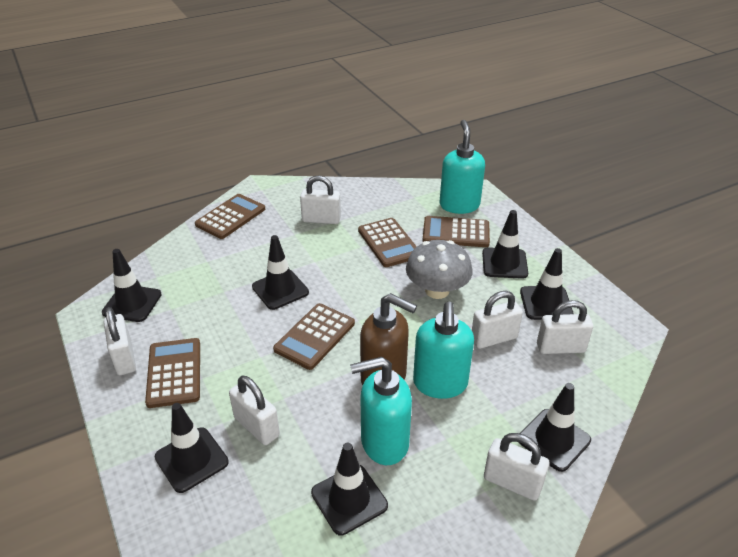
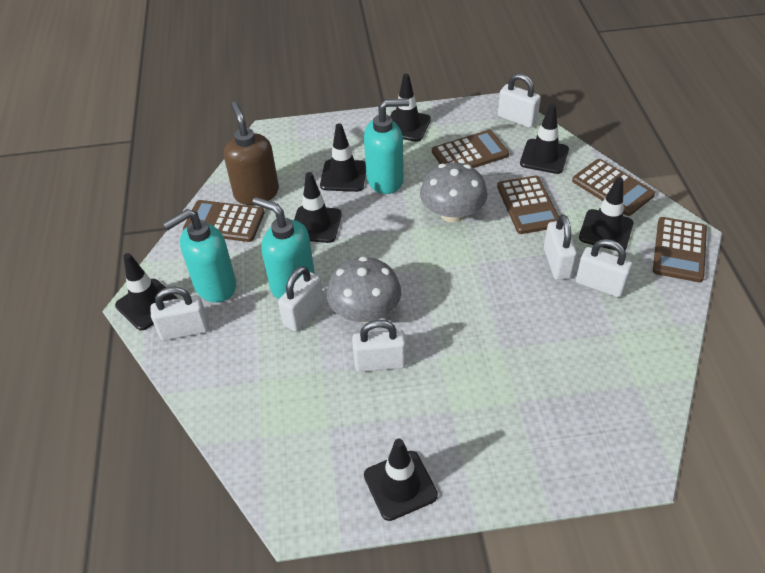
grey mushroom: [406,240,473,299] = 1 -> [327,257,401,323] [420,163,488,223] = 2

